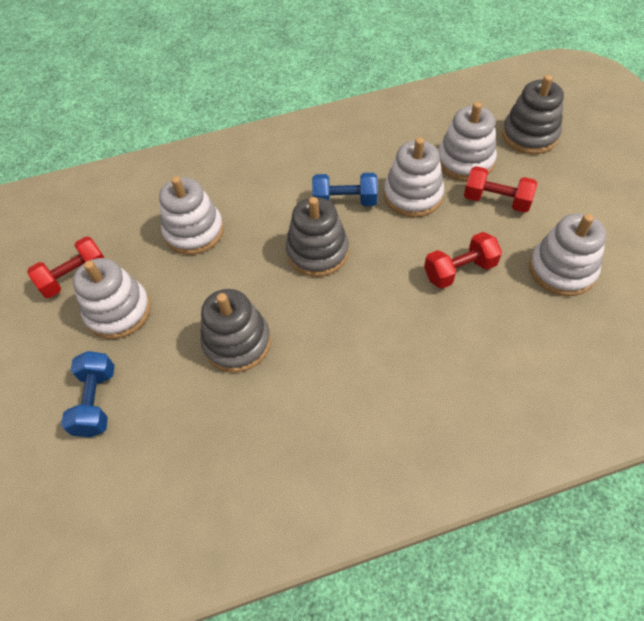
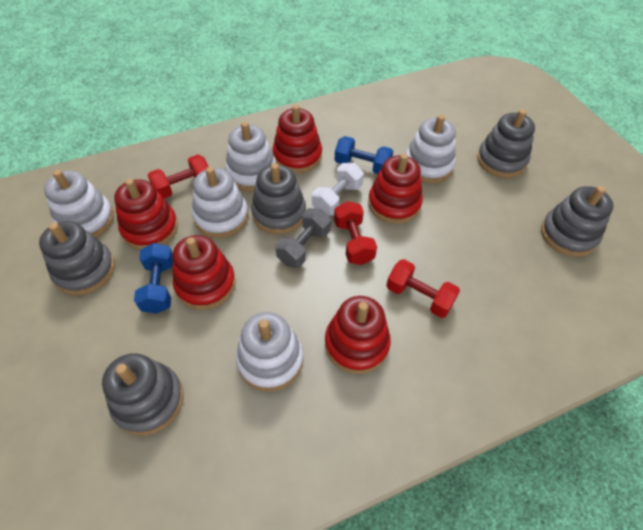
grey dumbbell: none = 0 -> [276,208,331,268] = 1
grey stacking toy: [200,289,271,373] [286,197,349,277] [502,75,564,154] = 3 -> [39,221,115,295] [102,353,184,436] [251,163,306,234] [477,109,535,178] [541,186,613,257] = 5
red stacking toy: none = 0 -> [114,179,178,250] [173,235,236,310] [272,105,322,173] [325,296,391,374] [368,154,423,224] = 5
white dumbbell: none = 0 -> [312,163,364,215] = 1

